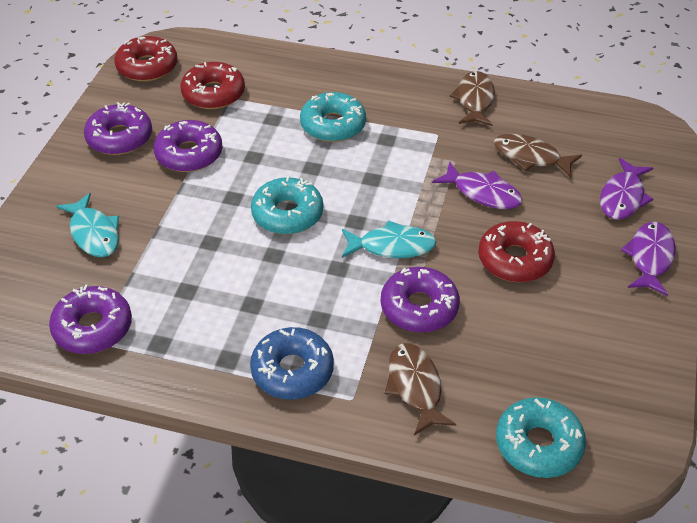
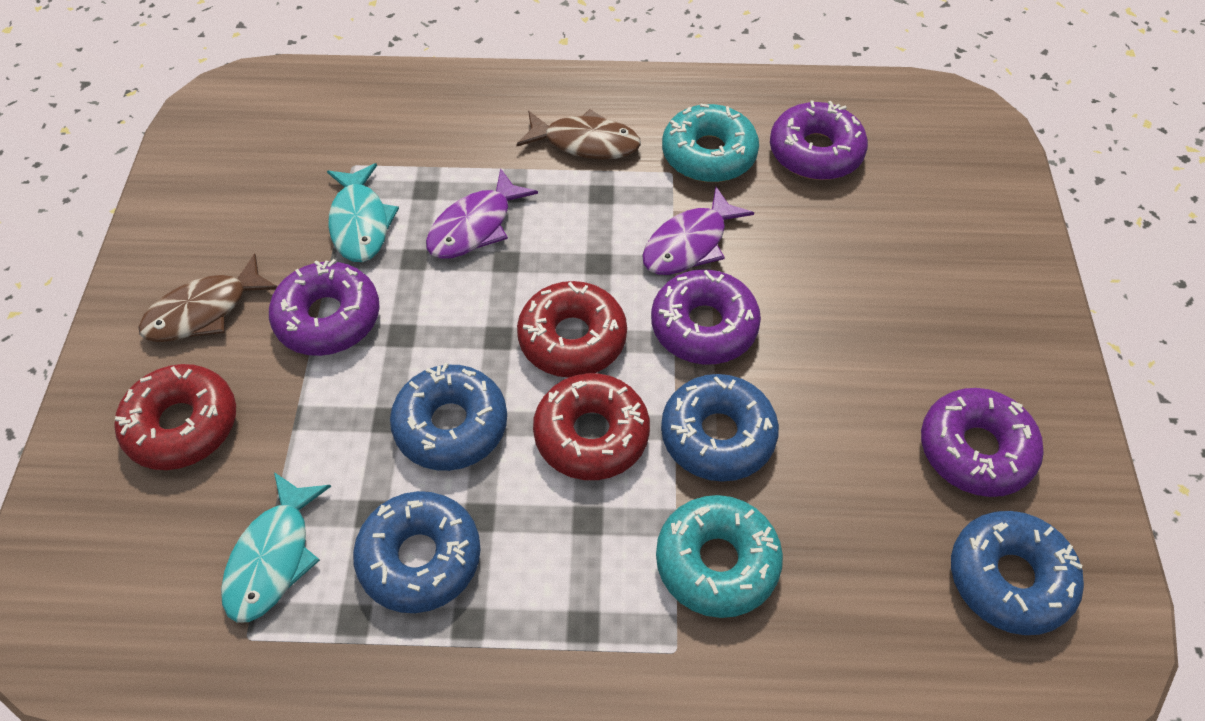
blue donut: [250,327,334,400] = 1 -> [353,491,481,613] [390,363,507,471] [661,374,779,482] [951,511,1084,635] = 4
brown fish: [385,343,456,435] [449,71,495,126] [494,134,582,177] = 3 -> [138,254,277,342] [516,109,641,160] = 2
purple fish: [432,161,523,209] [600,158,653,220] [621,222,676,296] = 3 -> [426,168,538,259] [642,187,754,275] = 2
turquoise donut: [251,176,323,234] [300,92,366,142] [496,397,586,478] = 3 -> [656,495,783,618] [662,104,759,182] = 2

